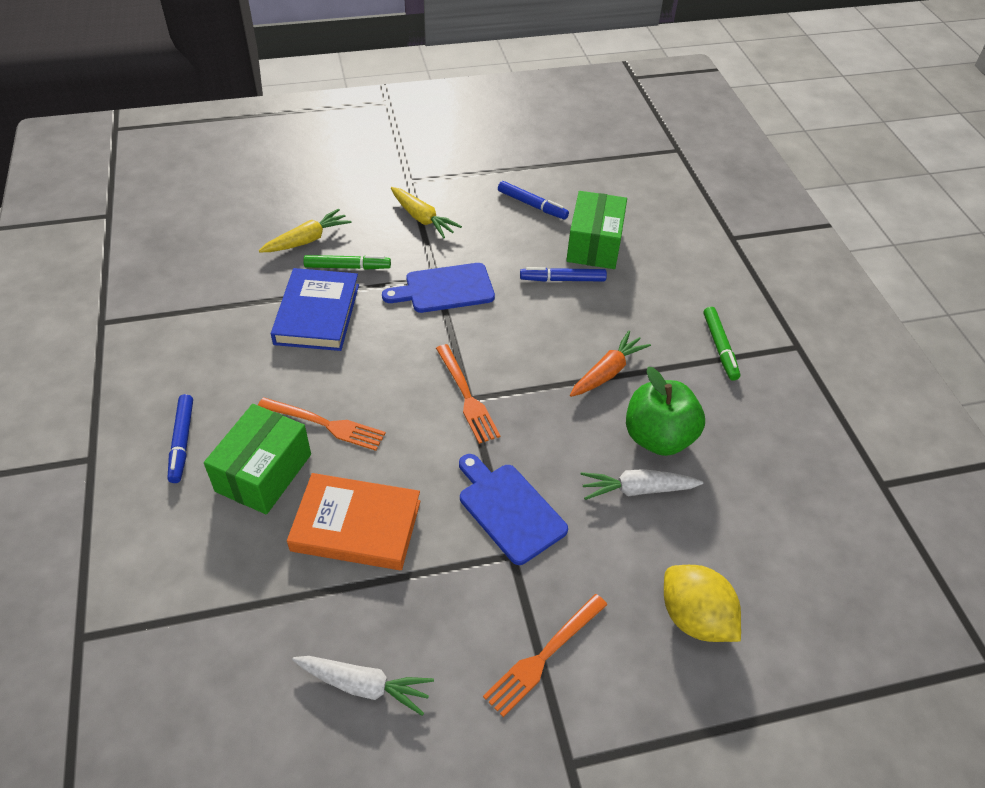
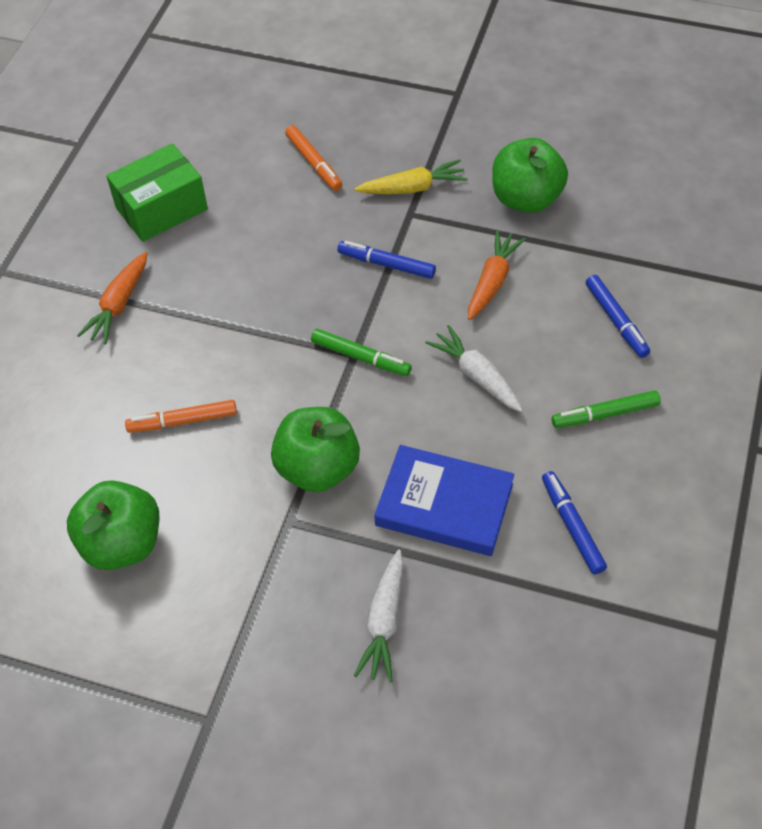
blue cutting board: [382,263,495,313] [459,454,568,565] = 2 -> none = 0
green apple: [626,367,705,456] = 1 -> [67,481,159,570] [271,407,360,492] [492,138,568,213] = 3
green box: [204,404,311,514] [566,191,627,269] = 2 -> [106,143,208,242] = 1
orange book: [287,473,421,570] = 1 -> none = 0
orange carrot: [570,331,651,397] = 1 -> [77,252,148,345] [468,230,526,320] = 2
orange fork: [258,397,386,451] [436,344,500,444] [483,594,607,717] = 3 -> none = 0
orange marker: none = 0 -> [125,400,237,433] [285,125,343,191] = 2
yellow carrot: [259,209,352,252] [391,187,462,238] = 2 -> [355,159,468,194] = 1
yellow lemon: [664,565,741,642] = 1 -> none = 0

